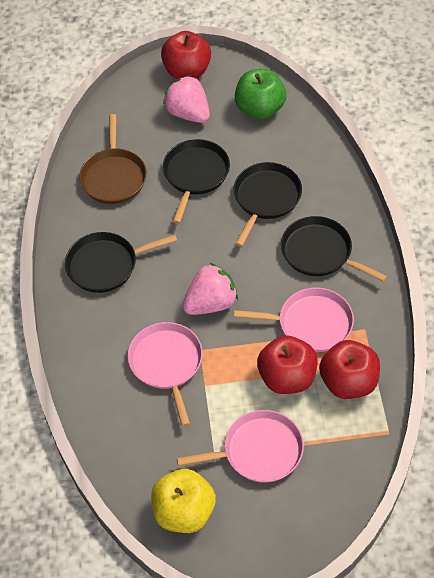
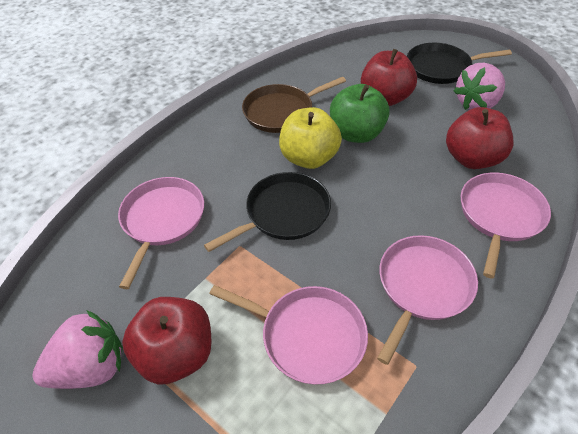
black pan: [65,232,177,293] [163,139,230,224] [233,162,302,247] [281,216,388,282] = 4 -> [204,172,331,252] [407,43,512,84] = 2
pink pan: [128,322,203,427] [177,410,304,483] [234,287,354,352] = 3 -> [118,177,204,289] [209,285,368,385] [377,235,478,365] [461,172,551,279] = 4

